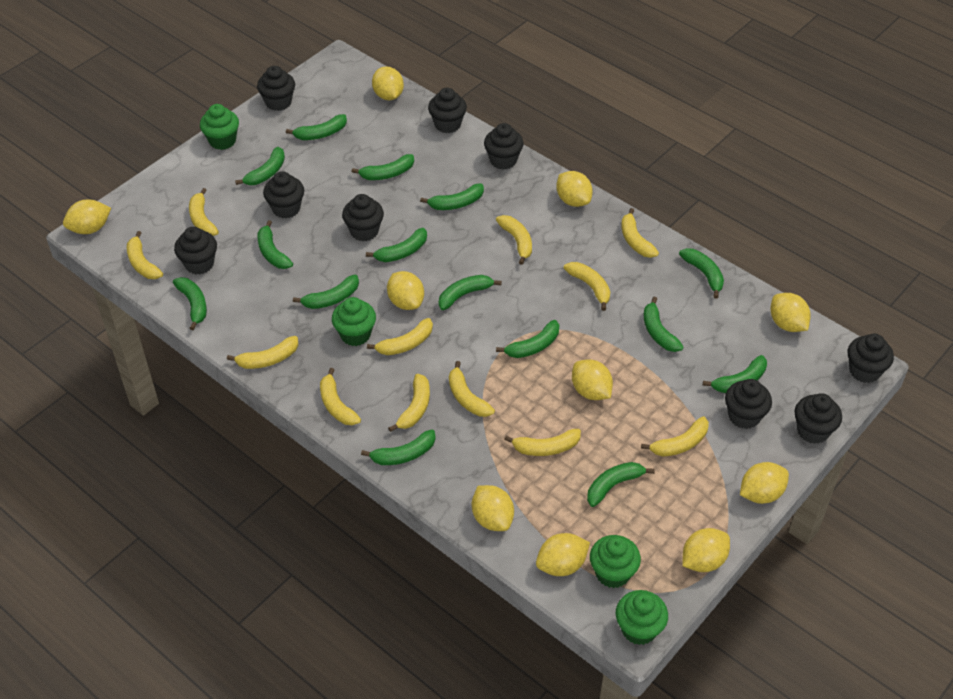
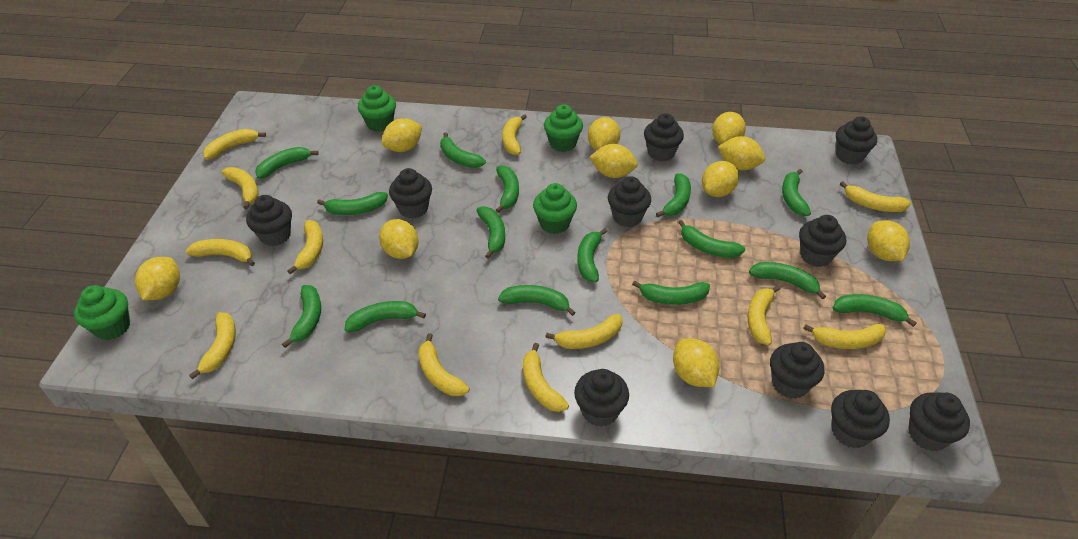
black cupcake: [174,227,217,275] [257,66,295,111] [263,171,304,219] [342,194,384,241] [428,88,467,133] [484,123,524,169] [725,379,772,429] [794,393,842,444] [848,334,894,383] = 9 -> [246,195,292,246] [389,168,432,219] [574,369,629,427] [608,177,651,227] [644,113,684,161] [770,342,824,399] [799,215,846,267] [831,390,890,448] [836,117,877,165] [908,392,970,451] = 10

